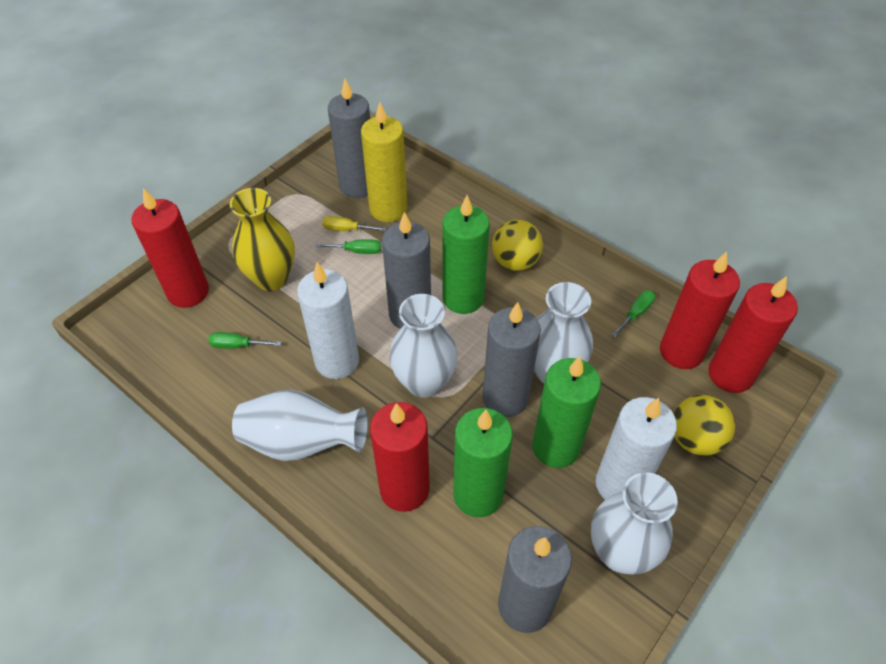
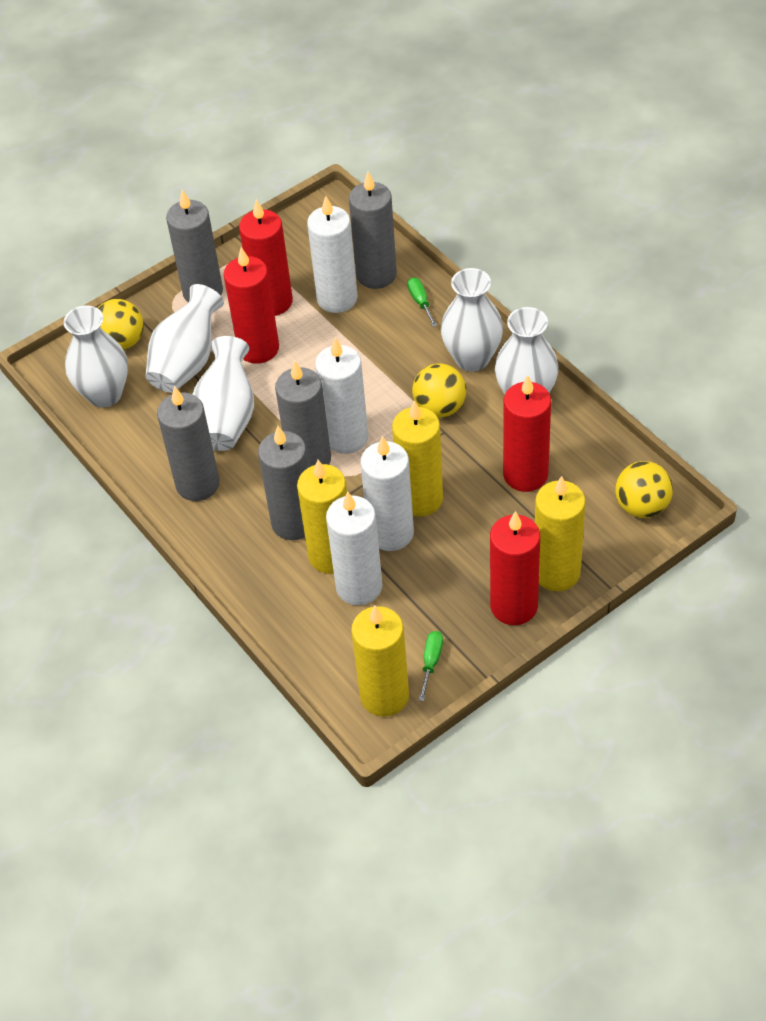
green candle: [443,195,490,314] [453,408,513,517] [532,356,601,468] = 3 -> none = 0
green screwdriver: [209,332,281,349] [315,239,381,254] [612,290,655,337] = 3 -> [407,277,437,327] [419,631,443,702] = 2
grey candle: [328,79,370,198] [382,212,431,329] [483,302,541,417] [498,526,572,633] = 4 -> [157,386,220,501] [166,190,223,303] [258,426,309,540] [275,361,331,467] [349,172,397,289] = 5
white candle: [297,262,359,379] [596,397,677,500] = 2 -> [307,196,358,313] [315,338,368,454] [326,492,383,605] [360,436,414,551] = 4
white vase: [232,390,368,461] [389,294,458,398] [534,282,593,383] [591,472,678,574] = 4 -> [63,305,128,408] [146,284,224,393] [193,336,254,451] [441,268,503,372] [495,307,559,394] = 5
yellow ball: [492,220,543,271] [674,395,735,456] = 2 -> [98,299,144,350] [412,363,466,418] [615,461,673,518] = 3
yellow candle: [361,102,407,222] = 1 -> [297,460,347,574] [351,606,409,717] [392,400,443,517] [535,476,586,591] = 4
yellow screwdriver: [322,216,386,231] = 1 -> none = 0
yellow vase: [230,188,295,291] = 1 -> none = 0

